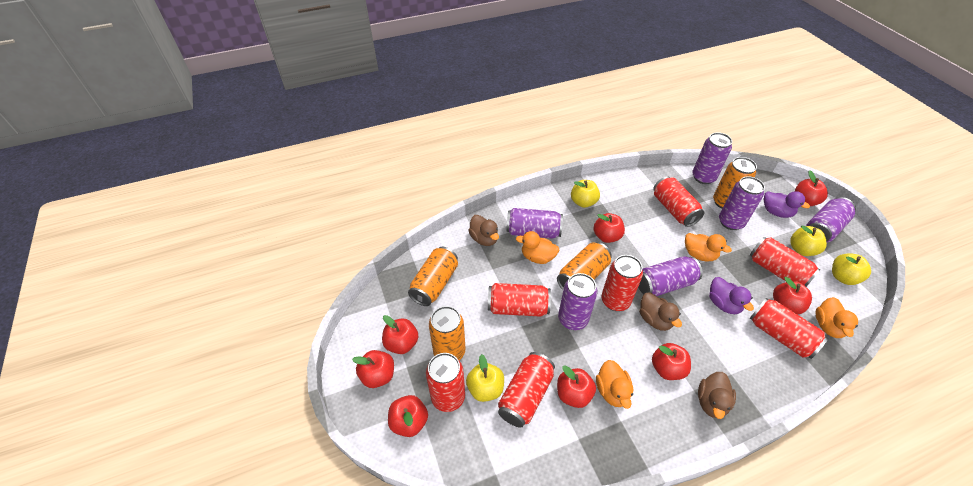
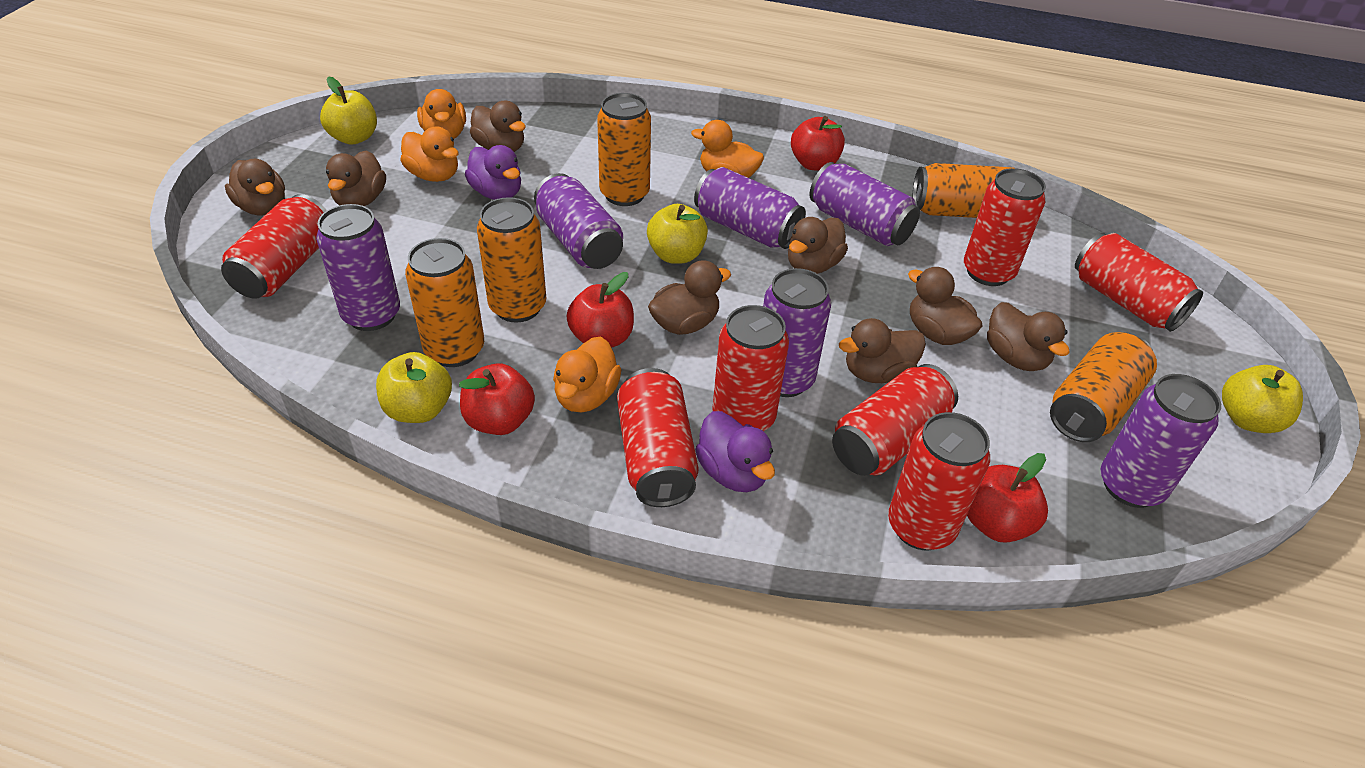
brown duck: [468,215,499,246] [639,293,682,331] [698,372,736,419] = 3 -> [225,159,285,215] [326,150,386,206] [470,101,526,152] [648,260,731,335] [788,217,848,274] [839,318,926,383] [908,267,983,345] [987,302,1070,371] = 8
orange can: [408,247,458,306] [429,306,466,360] [557,242,612,290] [713,157,757,209] = 4 -> [405,238,484,367] [477,197,546,322] [597,93,651,206] [913,163,1013,218] [1050,332,1157,442] = 5
red apple: [352,350,394,388] [382,315,418,354] [388,395,428,437] [557,365,596,408] [593,213,625,243] [652,343,691,380] [773,277,812,314] [795,170,828,206] = 8 -> [459,363,535,435] [566,272,634,348] [791,116,845,171] [967,453,1048,543] = 4

